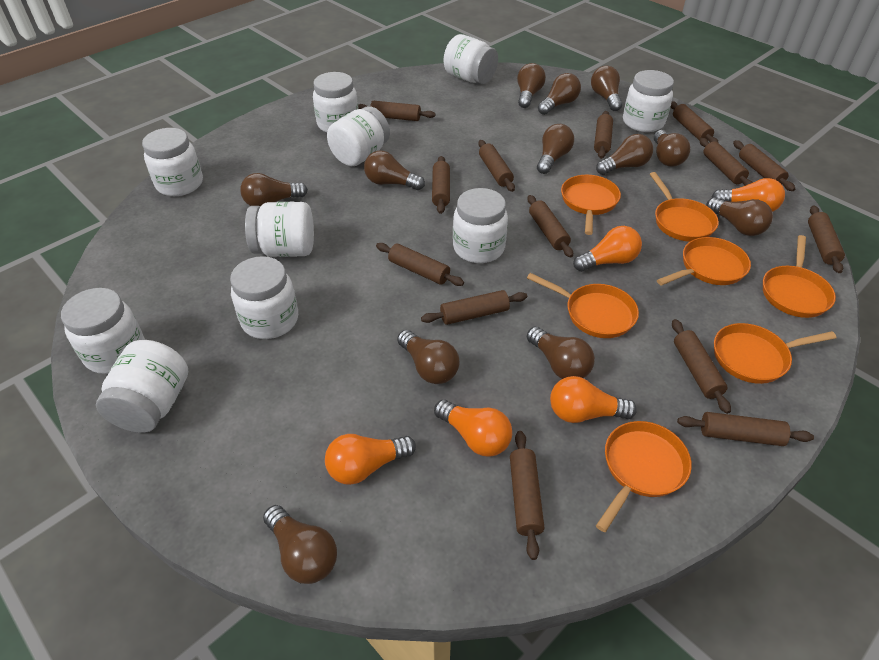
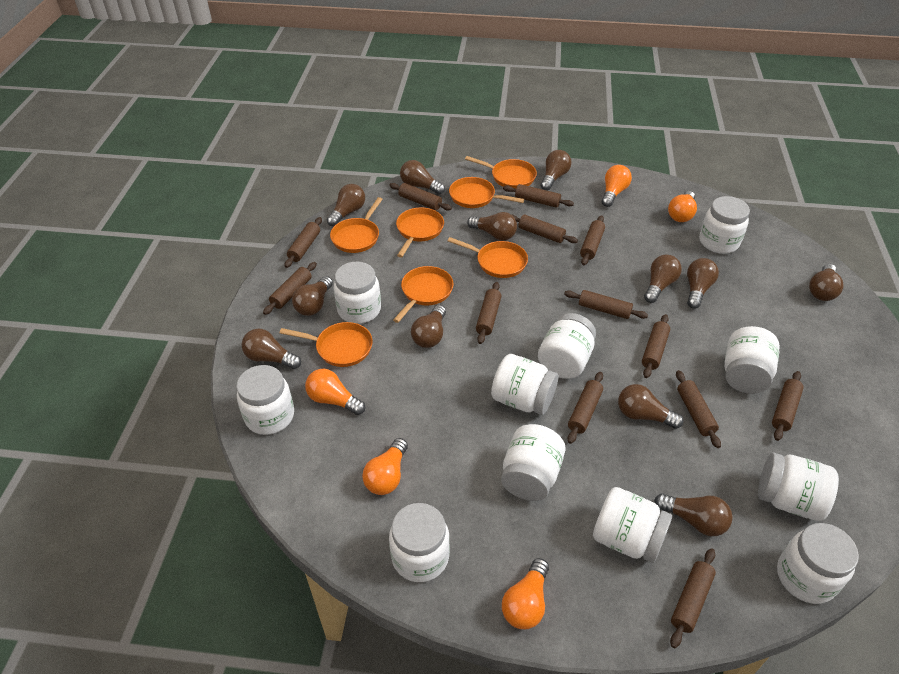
brown rolling pin: [358,101,435,121] [376,243,464,286] [421,290,527,325] [432,156,450,214] [478,140,515,192] [510,431,545,560] [527,195,573,258] [594,111,613,159] [670,101,719,143] [672,319,731,414] [677,412,814,446] [699,138,753,186] [733,140,795,191] [808,205,845,273] = 14 -> [263,262,317,315] [285,217,322,268] [389,183,452,211] [476,282,502,344] [503,184,574,208] [511,214,578,243] [564,290,648,319] [567,372,603,444] [580,216,605,265] [642,314,670,378] [670,548,716,648] [676,370,721,448] [772,371,804,441] = 13
white jar: [61,288,145,374] [96,340,188,433] [142,128,203,196] [230,256,298,339] [245,202,314,257] [313,72,359,133] [327,106,390,166] [444,34,498,84] [453,188,508,263] [623,70,674,132] = 10 -> [237,365,294,435] [334,262,381,324] [389,503,450,582] [491,354,558,415] [501,424,565,501] [538,313,596,379] [593,487,672,563] [699,196,750,254] [724,326,780,394] [758,453,839,521] [777,523,859,604] = 11

